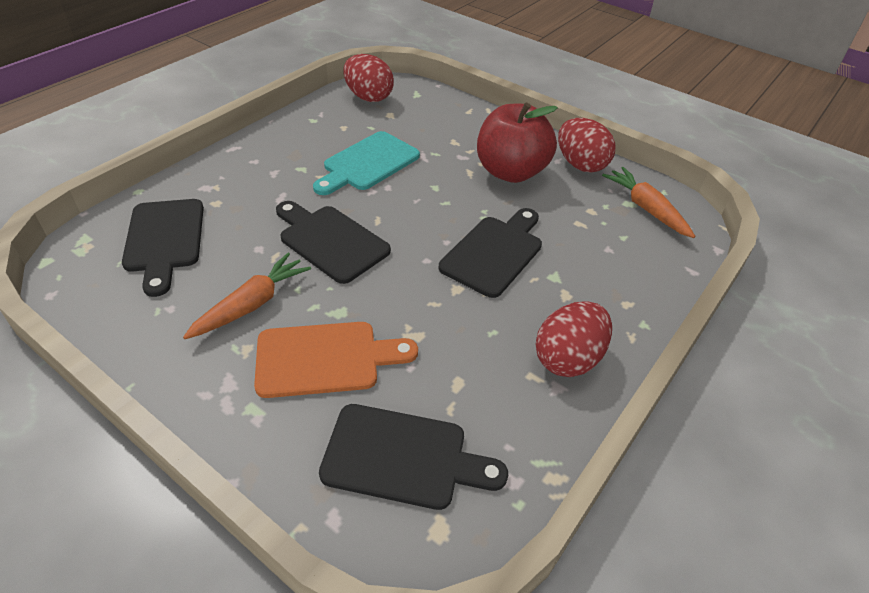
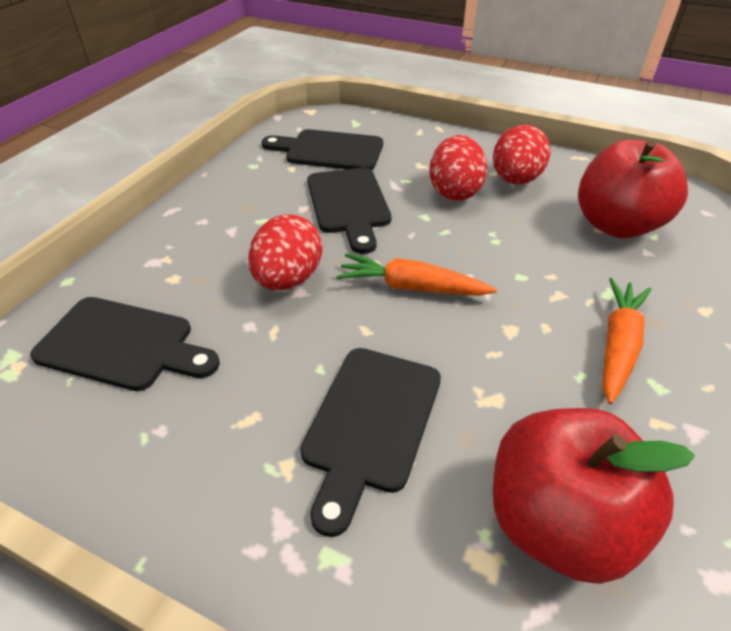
orange cutting board: [254,322,418,398] = 1 -> none = 0
red apple: [477,103,558,183] = 1 -> [493,408,695,584] [578,140,688,238] = 2
turquoise cutting board: [313,131,420,195] = 1 -> none = 0

